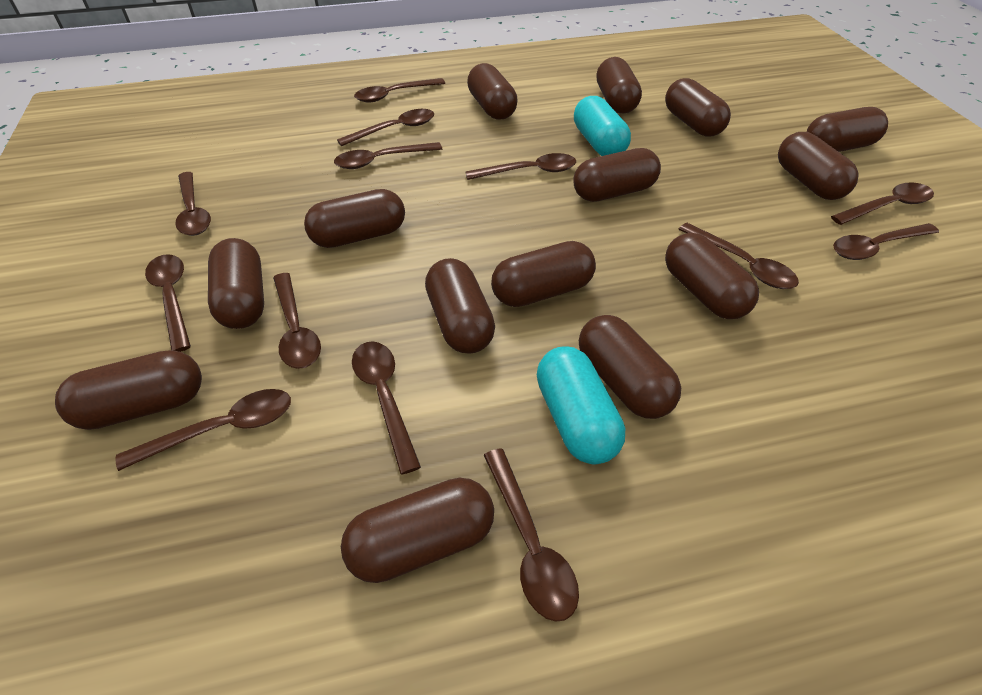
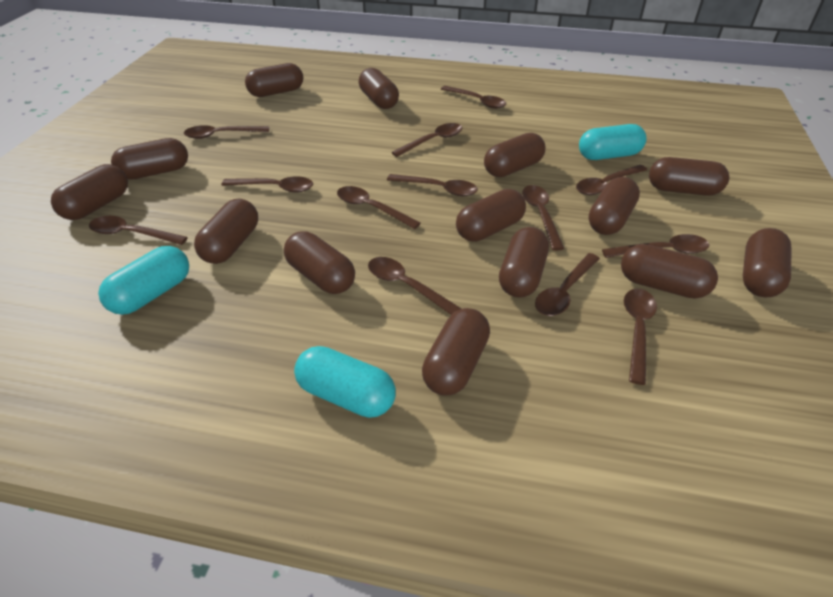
turquoise capsule: [537,346,625,464] [574,96,631,156] = 2 -> [98,246,189,315] [294,346,396,418] [579,124,647,160] = 3

